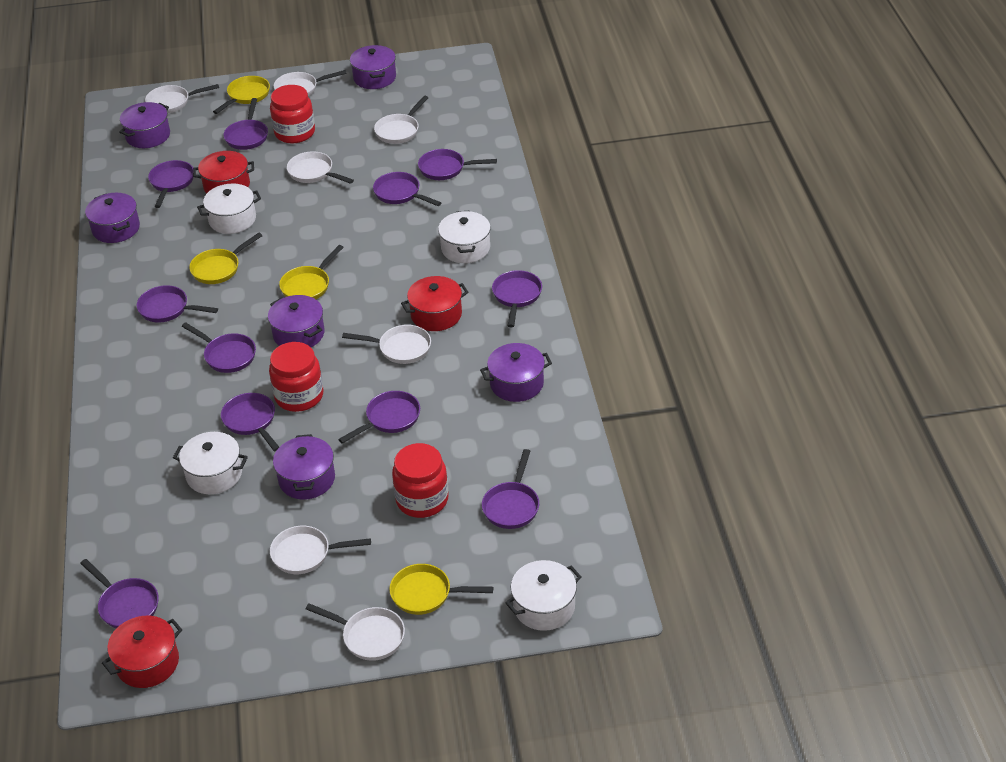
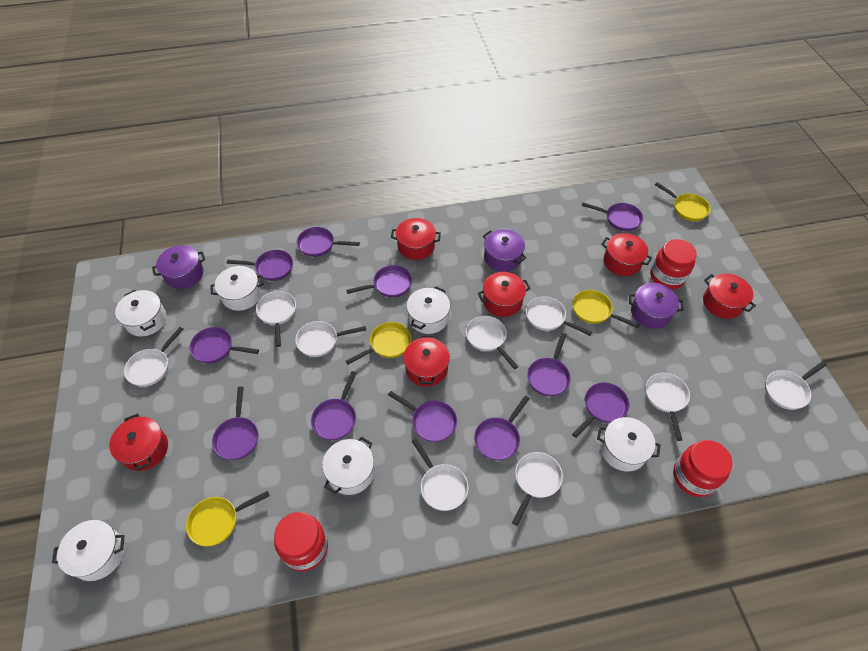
purple pot: [85,193,140,243] [119,102,170,148] [268,295,325,347] [273,434,335,499] [350,45,396,89] [480,343,552,402] = 6 -> [152,245,205,289] [483,229,527,272] [629,283,684,329] = 3
red pot: [102,616,182,688] [193,151,254,194] [401,276,469,331] = 3 -> [109,414,168,471] [391,218,441,260] [403,335,450,387] [478,272,531,317] [601,233,652,276] [703,273,756,319] = 6
white pan: [145,84,219,113] [270,526,371,574] [274,70,347,96] [287,151,354,184] [306,603,405,661] [342,325,431,364] [374,96,429,144] = 7 -> [124,327,184,387] [256,291,296,347] [295,321,366,357] [412,438,469,511] [466,316,518,369] [512,452,563,526] [526,296,592,336] [645,373,690,441] [765,361,827,410] = 9
white pot: [173,432,248,494] [197,184,261,234] [438,211,491,263] [505,560,581,631] = 4 -> [52,520,125,581] [115,290,167,337] [210,266,264,311] [322,437,374,495] [407,286,450,334] [597,417,661,472] = 6

